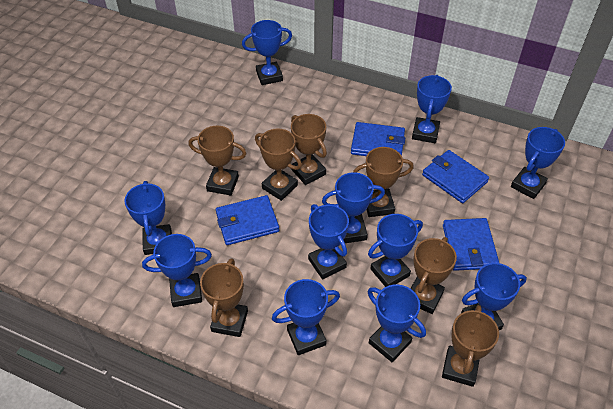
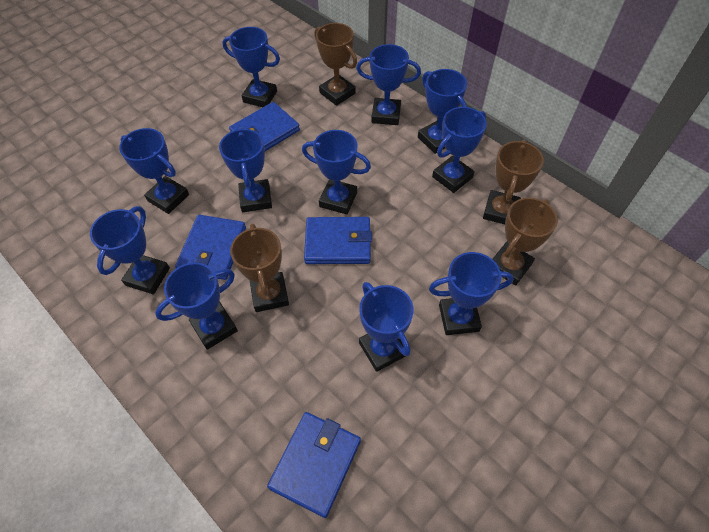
brown trophy: [189,125,247,196] [200,258,248,337] [255,128,302,201] [291,114,327,185] [353,147,414,217] [411,237,457,314] [442,305,499,387] = 7 -> [230,224,289,312] [314,23,357,106] [483,140,544,224] [493,198,558,286] = 4

